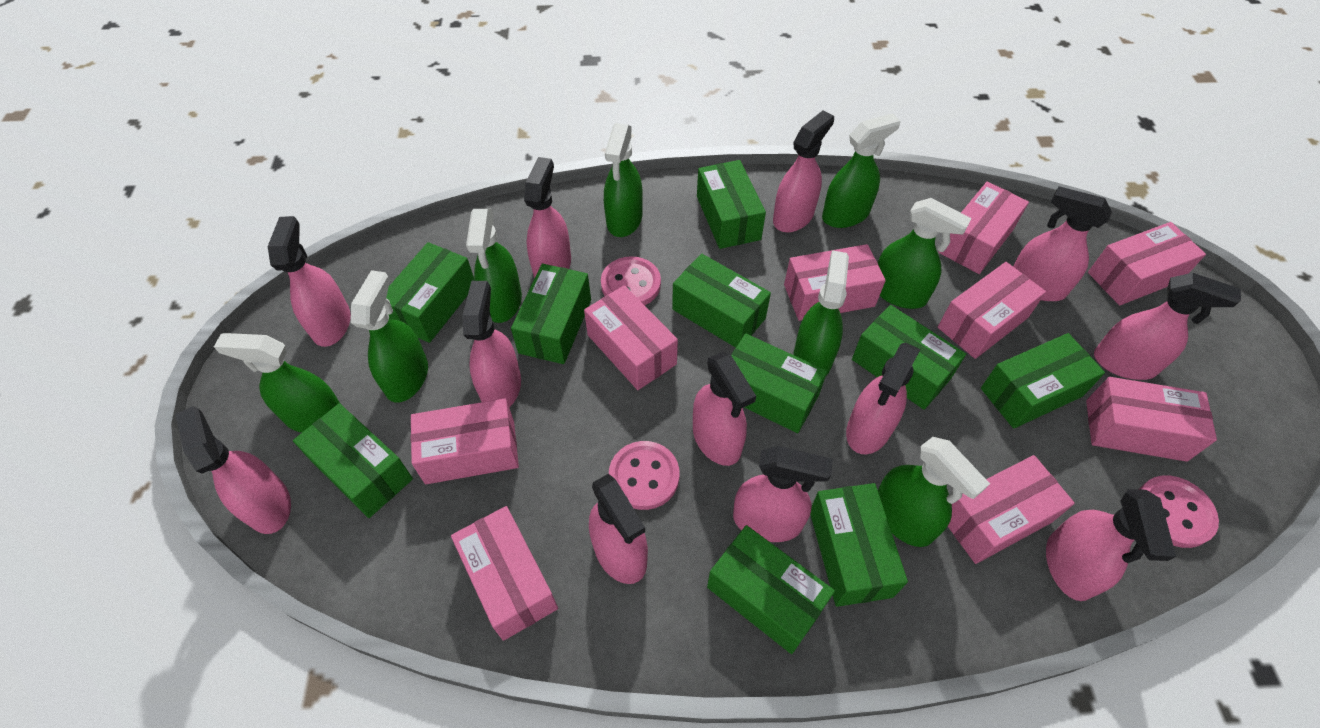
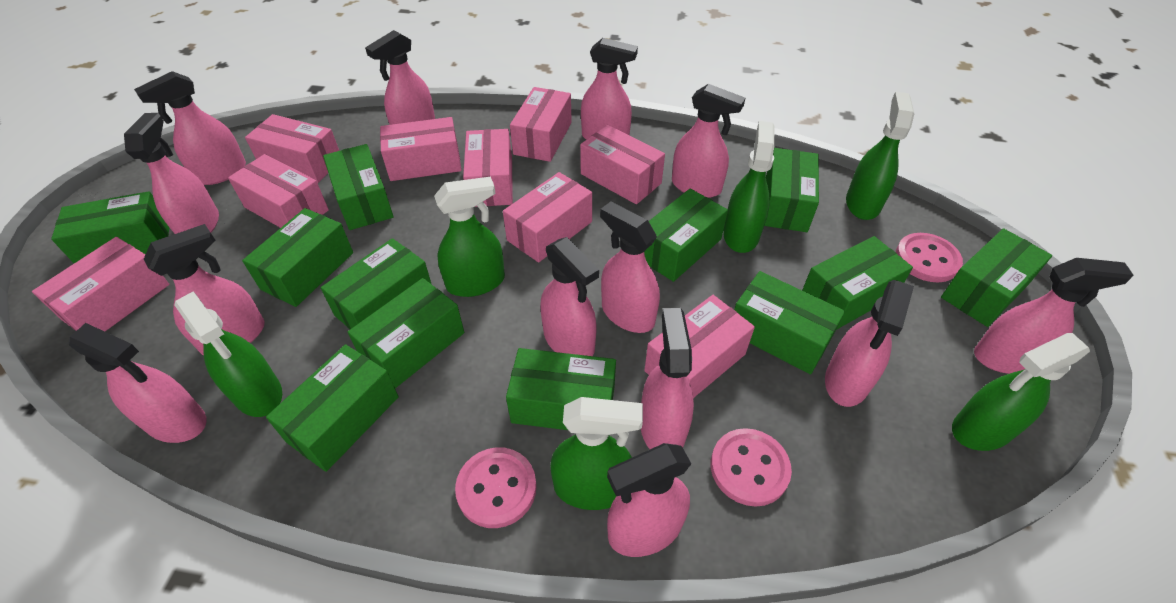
green box: [293,403,413,518] [386,242,475,343] [511,263,591,364] [672,254,771,348] [697,160,766,249] [707,525,835,654] [731,333,827,433] [810,483,908,607] [852,305,966,410] [981,333,1105,429] = 10 -> [51,191,170,263] [242,208,353,307] [266,344,399,472] [321,238,431,329] [323,144,394,230] [347,278,464,388] [506,348,616,430] [644,189,728,282] [734,271,845,374] [764,148,819,232] [802,236,913,330] [941,228,1052,327] = 12
green spray bottle: [214,333,340,433] [351,270,428,403] [466,209,522,323] [604,123,643,237] [793,250,849,376] [822,113,901,228] [878,198,972,309] [878,437,990,547] = 8 -> [175,292,282,417] [434,177,505,297] [550,397,643,510] [723,121,775,253] [846,92,914,220] [952,333,1090,451] = 6
pink spray bottle: [175,406,291,534] [268,216,351,347] [463,281,521,407] [524,157,571,278] [589,474,648,584] [693,352,756,466] [733,446,833,542] [773,110,834,232] [846,342,920,454] [1013,186,1112,301] [1046,489,1176,601] [1094,273,1241,380] = 12 -> [68,323,207,443] [124,113,219,234] [134,71,246,185] [144,224,265,356] [365,30,435,125] [540,237,599,356] [581,38,638,140] [600,202,660,333] [607,443,691,557] [641,308,694,449] [672,84,745,198] [825,280,914,407] [974,258,1133,374] = 13

